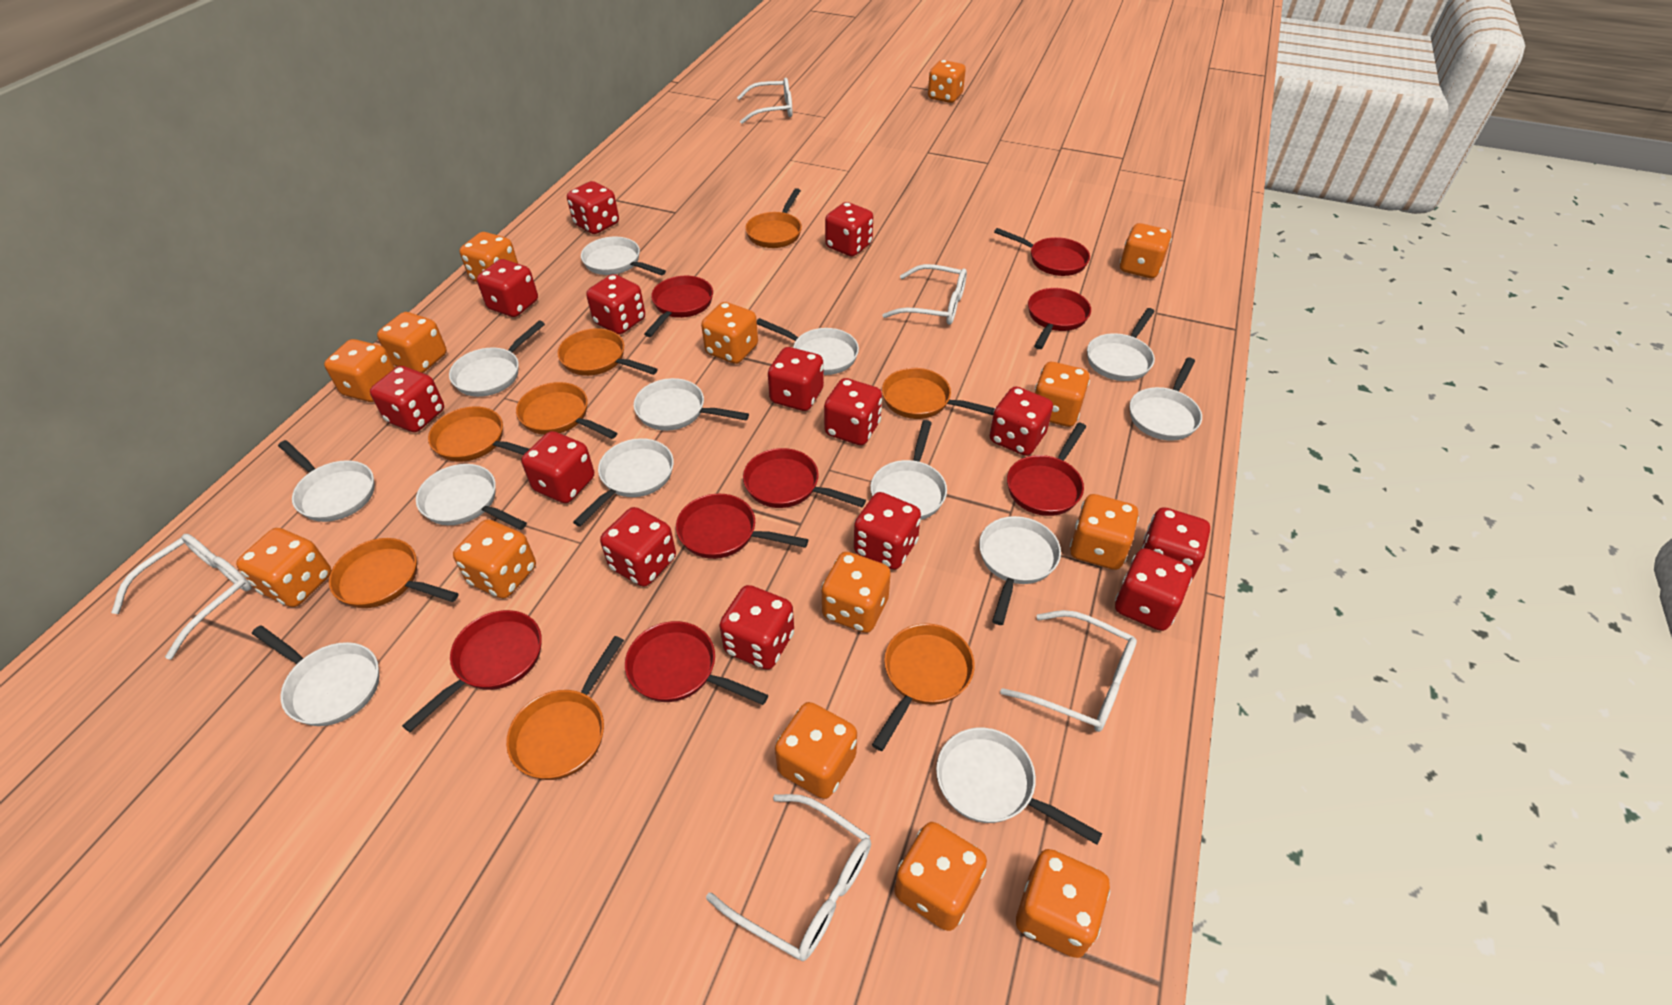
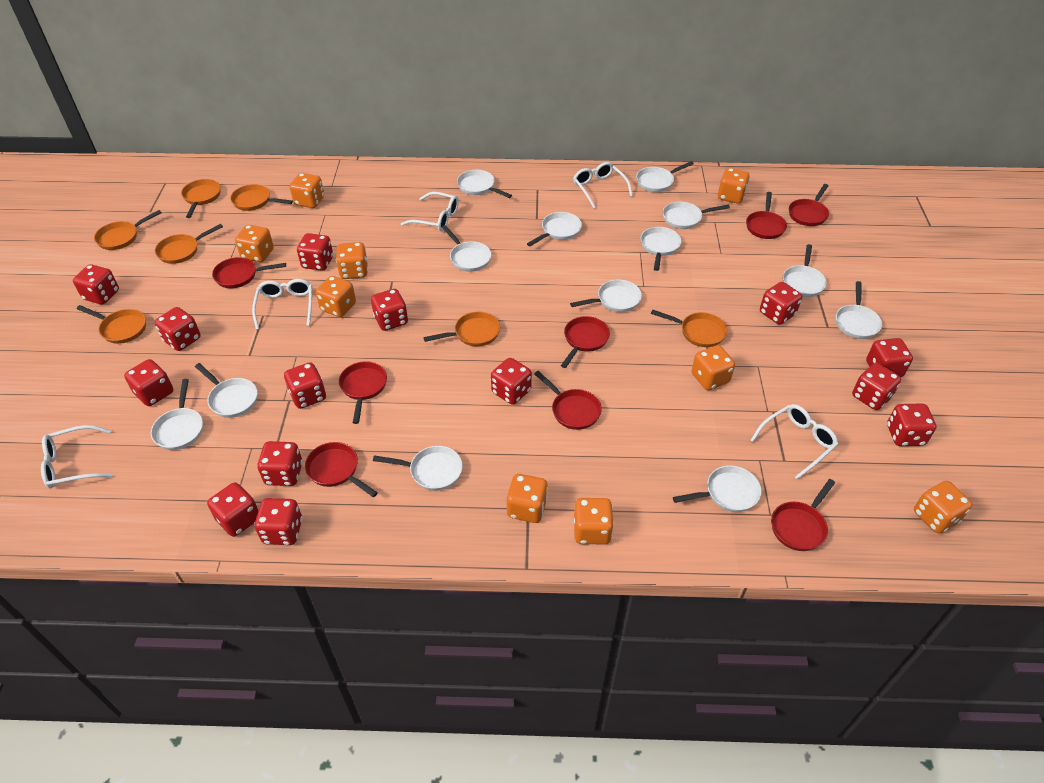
orange dice: [236,528,331,607] [324,339,395,402] [377,312,447,373] [453,519,536,598] [459,232,518,282] [701,302,758,364] [775,702,857,799] [822,552,891,633] [894,822,987,931] [928,60,966,103] [1016,849,1110,958] [1035,362,1090,427] [1070,494,1139,570] [1120,223,1172,278] = 14 -> [235,225,274,262] [290,173,324,208] [316,276,356,317] [336,242,368,279] [507,474,548,523] [574,498,614,544] [692,345,735,390] [718,168,750,204] [914,481,972,534] = 9
orange pan: [329,538,459,608] [428,407,529,462] [506,636,624,780] [516,382,617,439] [557,328,658,376] [745,188,802,248] [872,623,975,751] [882,368,995,419] = 8 -> [77,305,146,344] [94,210,162,250] [155,224,223,264] [181,179,221,218] [230,184,293,211] [423,312,500,347] [651,309,727,347] = 7

